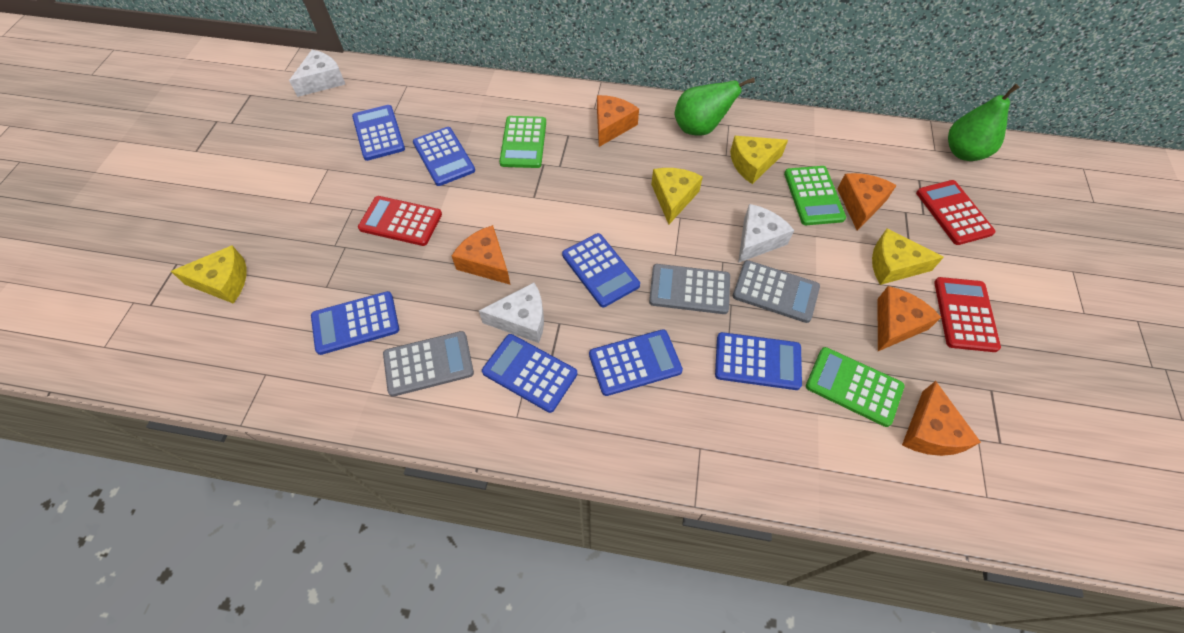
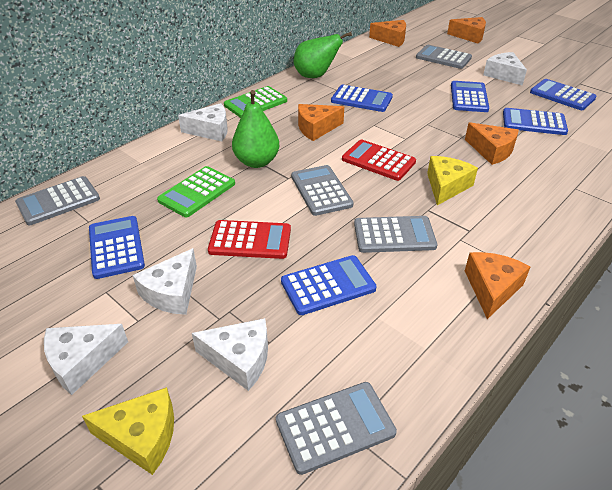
blue calculator: [311,291,399,355] [352,105,405,161] [413,127,475,186] [482,334,577,413] [562,233,640,307] [589,329,683,396] [715,332,802,390] = 7 -> [89,216,145,279] [281,255,377,315] [331,85,393,112] [451,81,489,112] [503,108,568,135] [530,79,596,110] = 6
green calculator: [499,116,546,168] [784,166,846,225] [806,347,905,427] = 3 -> [157,166,235,217] [224,86,287,118] = 2
grey calculator: [383,331,474,397] [649,264,730,314] [733,260,820,323] = 3 -> [15,176,100,225] [276,382,397,475] [291,165,354,216] [354,216,437,253] [416,45,472,69] = 5
red calculator: [358,196,442,246] [916,180,995,245] [934,277,1001,352] = 3 -> [208,220,291,259] [342,140,416,181] = 2
white cheese: [289,50,345,97] [479,283,544,343] [738,204,794,263] = 3 -> [44,324,128,395] [132,248,197,315] [178,103,228,141] [192,318,268,391] [483,52,527,85] = 5
yellow cheese: [171,245,246,304] [651,168,703,224] [730,136,788,184] [872,229,944,285] = 4 -> [82,387,174,475] [427,156,478,205] = 2

